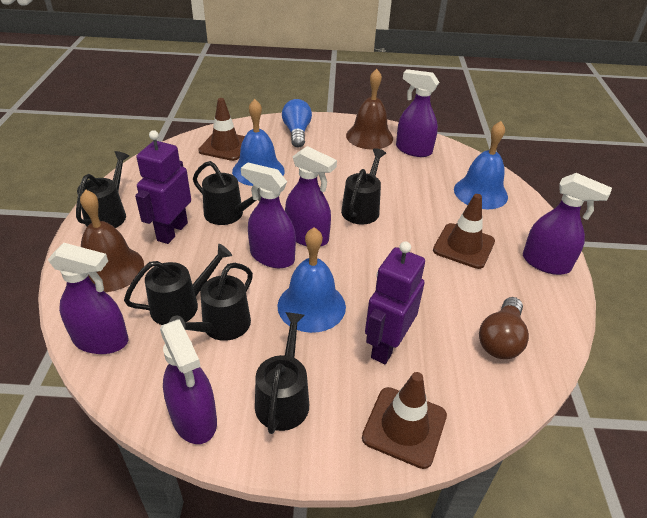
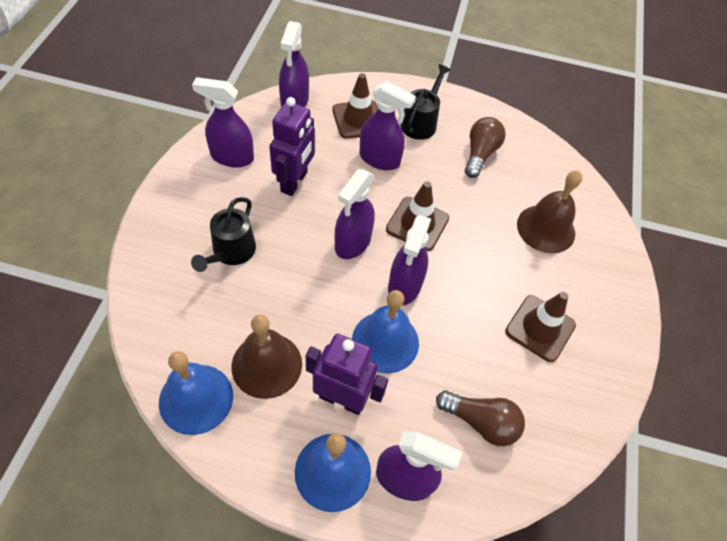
black watering can: [76,151,129,228] [124,244,232,325] [169,263,253,341] [193,161,261,225] [255,312,309,434] [341,148,386,225] = 6 -> [191,197,256,272] [401,64,451,140] = 2
blue light bulb: [282,99,312,148] = 1 -> none = 0
brown light bulb: [479,297,529,359] = 1 -> [436,391,525,446] [465,117,506,178] = 2

